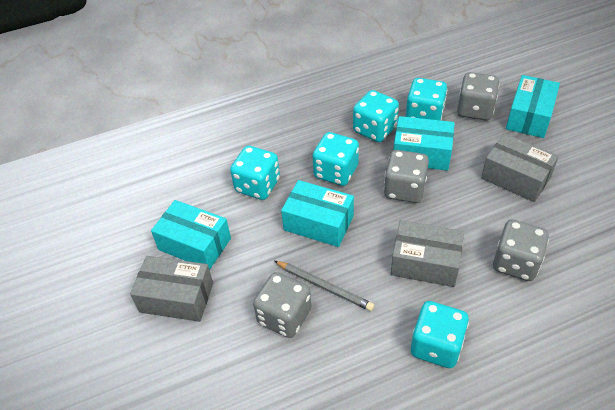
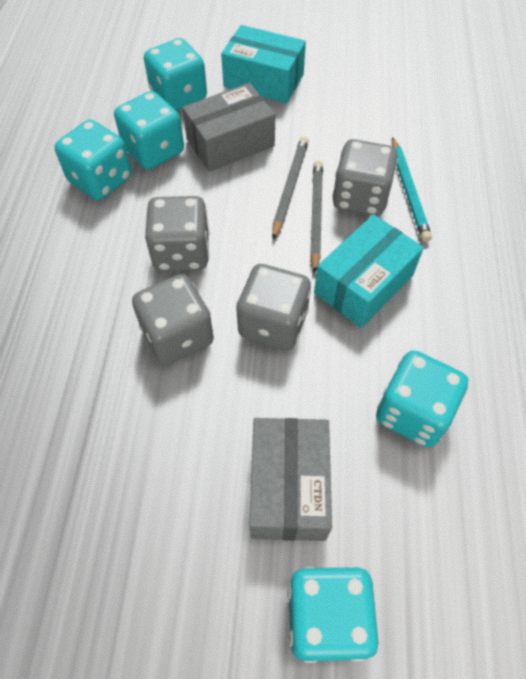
grey box: [130,256,213,322] [391,220,464,287] [481,134,559,202] = 3 -> [182,83,275,172] [249,418,332,541] = 2
grey pencil: [274,261,374,311] = 1 -> [272,137,309,240] [310,161,323,273] = 2
turquoise box: [151,200,231,270] [281,180,354,247] [394,116,455,171] [506,75,560,138] = 4 -> [221,25,306,103] [314,214,424,328] = 2
turquoise pencil: none = 0 -> [392,137,432,242] = 1

